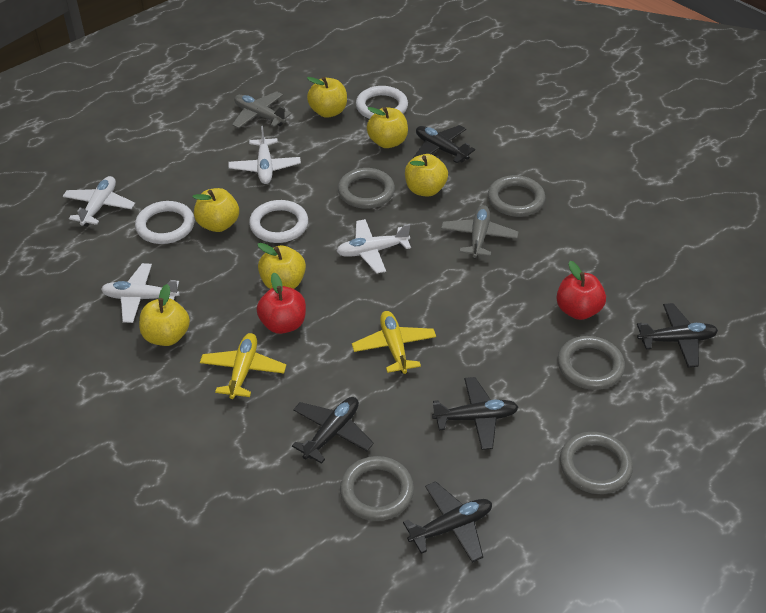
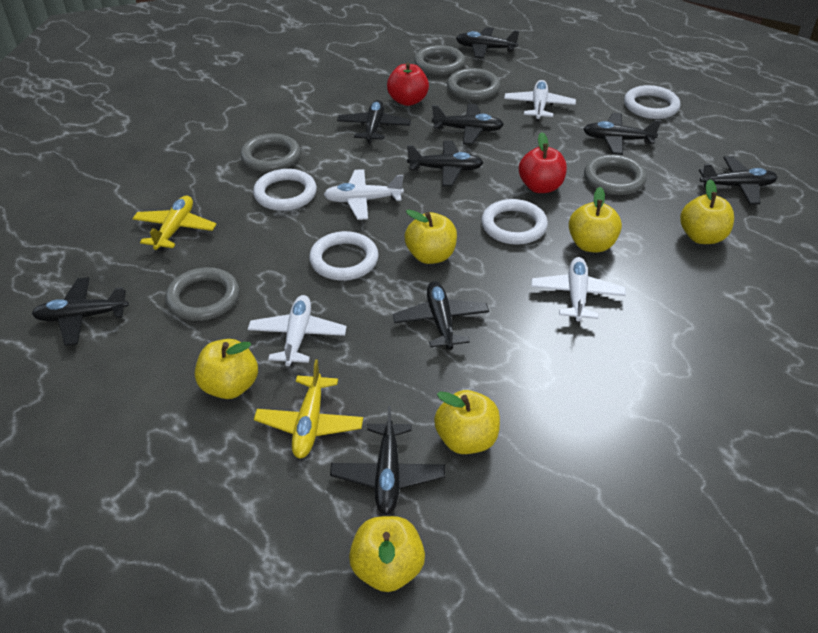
black plane: [292,397,374,464] [403,481,492,563] [413,125,475,163] [432,377,518,450] [637,303,718,367] = 5 -> [32,277,129,346] [330,406,445,515] [337,100,411,144] [393,281,489,350] [407,140,484,187] [432,104,504,145] [456,27,519,58] [583,113,661,155] [699,156,778,205] = 9
grey plane: [232,91,292,128] [441,205,518,259] = 2 -> none = 0
white ring: [135,201,195,244] [249,200,308,243] [356,86,408,119] = 3 -> [253,169,317,211] [309,231,378,281] [481,199,548,245] [624,85,680,119] = 4

